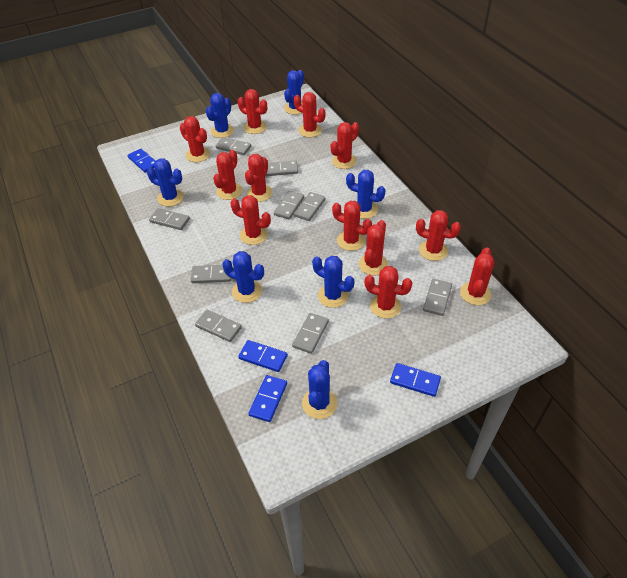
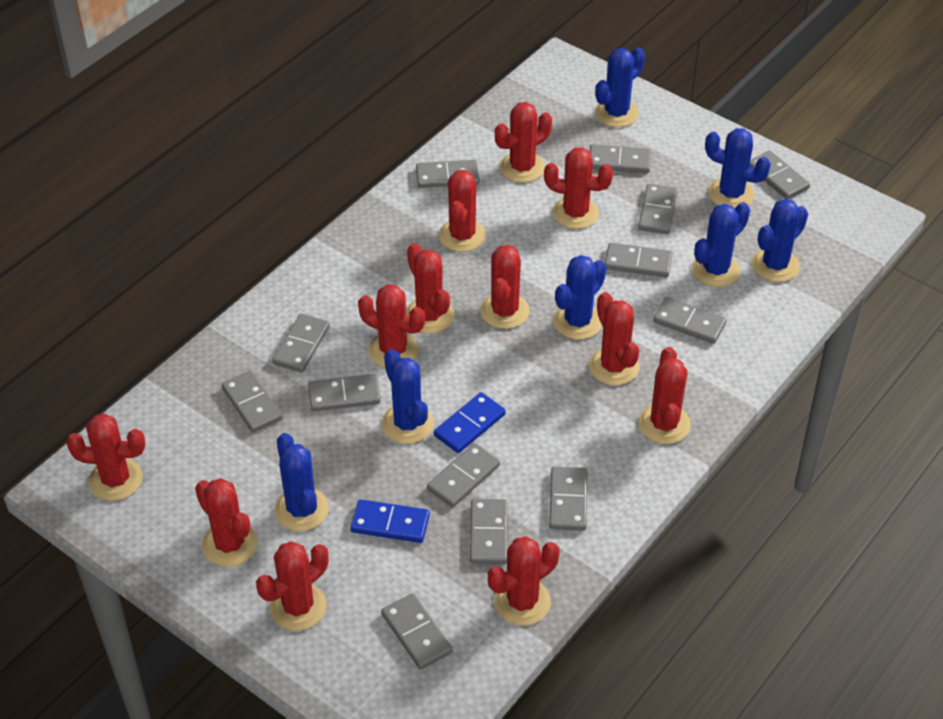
blue domino: [128,149,156,173] [238,340,288,372] [248,375,287,422] [390,363,441,397] = 4 -> [350,499,430,543] [434,392,506,453] = 2
grey domino: [149,208,190,230] [191,265,231,283] [195,310,242,342] [216,137,251,155] [266,160,298,176] [274,191,304,220] [292,313,329,354] [294,192,325,221] [423,279,452,316] = 9 -> [222,371,283,433] [272,314,330,373] [308,374,380,412] [381,593,453,669] [416,160,479,188] [427,443,500,507] [470,499,508,564] [549,466,587,531] [590,144,651,173] [605,243,672,277] [638,184,678,234] [653,297,727,344] [749,150,810,199] = 13

